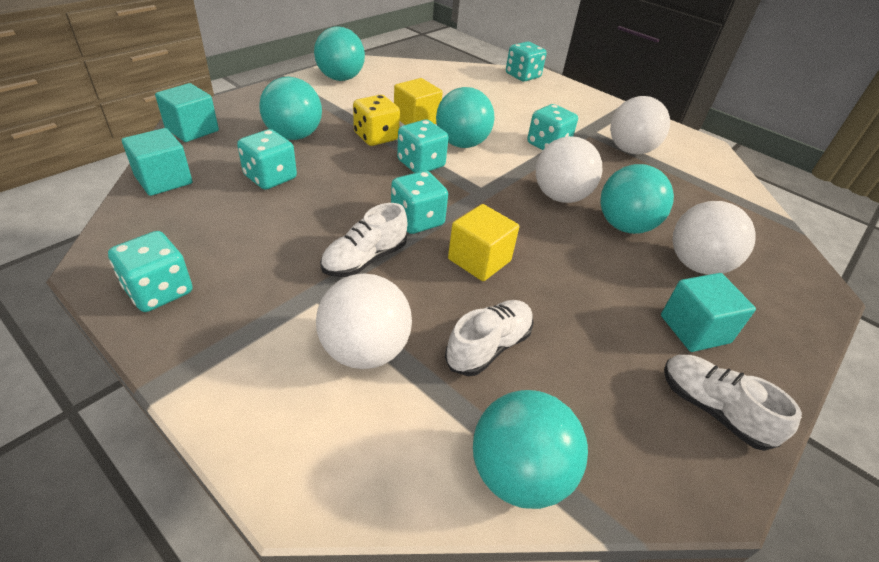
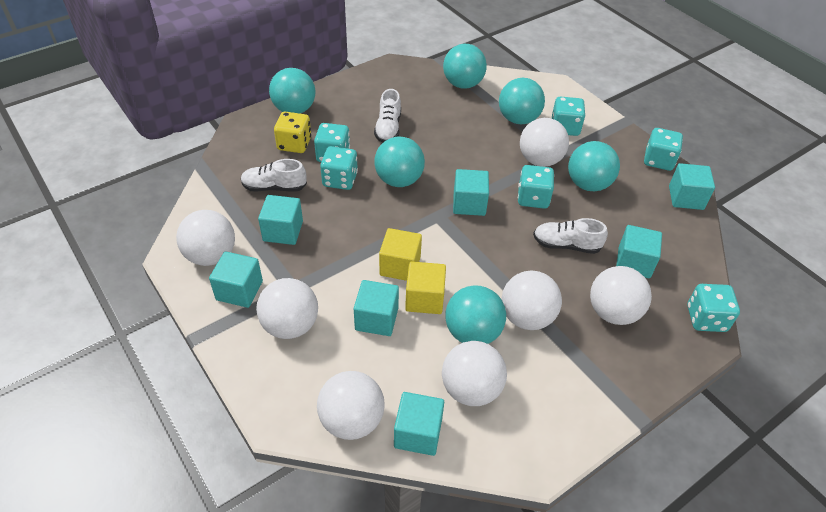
turquoise ball: [259,77,322,140] [314,26,365,81] [436,87,494,148] [473,390,588,509] [600,164,674,234] = 5 -> [269,68,315,113] [374,137,425,187] [443,44,487,89] [445,285,506,344] [499,78,545,124] [568,141,620,191] = 6
turquoise cube: [122,128,193,196] [155,83,219,142] [661,273,756,352] = 3 -> [209,251,263,308] [258,195,303,245] [354,280,399,336] [394,392,444,456] [453,169,489,216] [616,225,662,278] [669,163,715,210] = 7
white ball: [316,273,412,369] [536,136,602,203] [610,96,670,154] [673,201,756,275] = 4 -> [176,210,235,266] [256,278,318,339] [317,371,385,440] [442,341,507,406] [501,270,562,330] [520,118,569,167] [590,266,652,325] = 7

